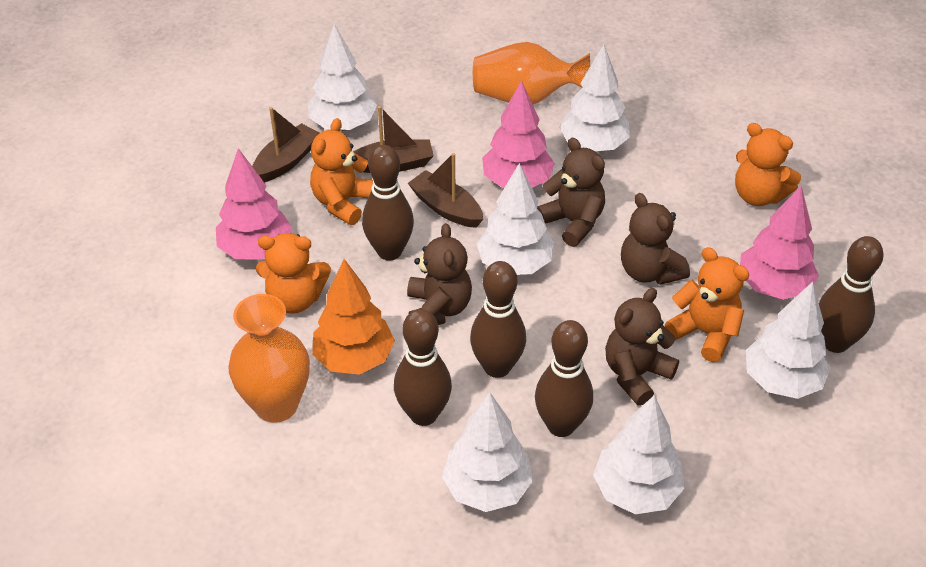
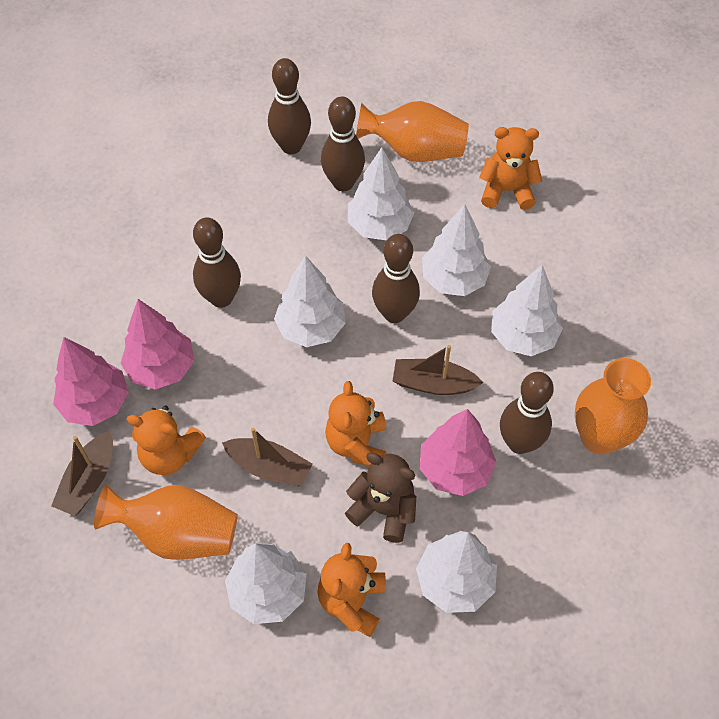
brown teddy bear: [407,223,472,325] [537,138,605,247] [605,288,679,405] [621,193,690,285] = 4 -> [345,452,416,543] = 1
orange tree: [312,259,395,375] = 1 -> none = 0
orange vase: [228,294,310,423] [473,42,590,104] = 2 -> [94,484,238,560] [356,101,469,162] [575,358,651,455] = 3

